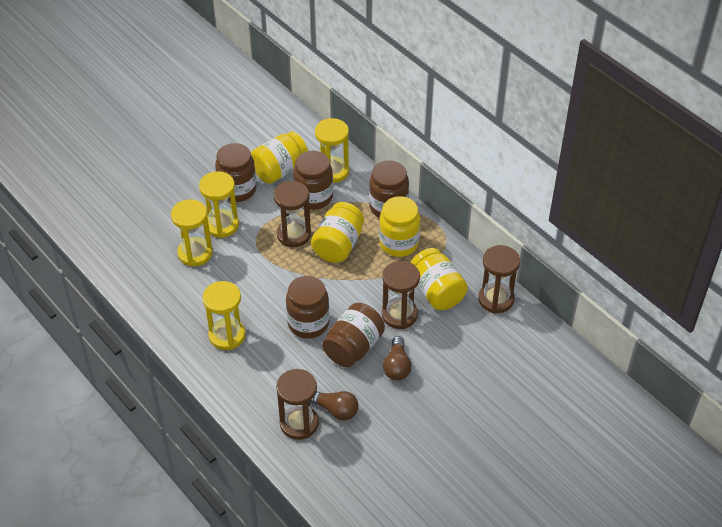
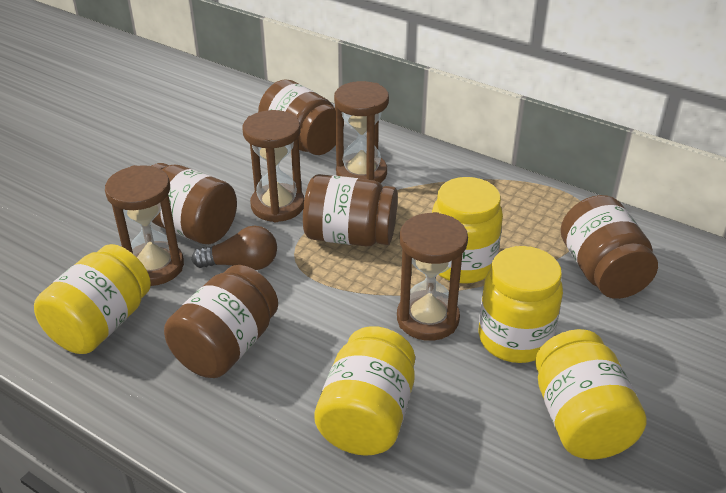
brown light bulb: [310,391,359,421] [383,336,412,380] = 2 -> [192,225,277,270] = 1
yellow hourglass: [171,199,213,266] [199,171,239,238] [202,281,246,350] [315,118,349,183] = 4 -> none = 0
yellow jar: [251,131,308,184] [311,202,364,263] [379,196,420,257] [410,248,468,310] = 4 -> [34,244,151,354] [314,326,415,456] [432,177,503,283] [478,246,563,363] [535,329,646,459] = 5

